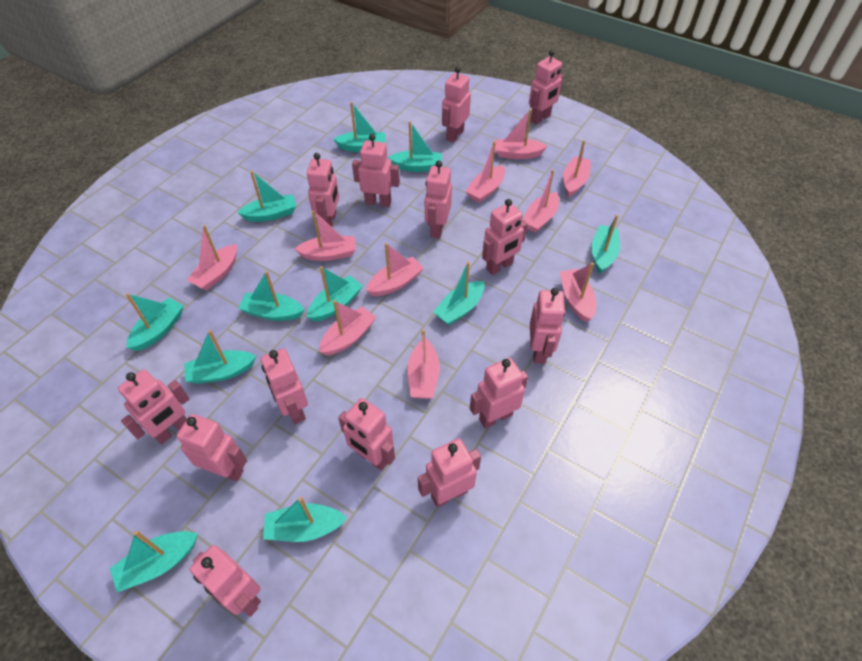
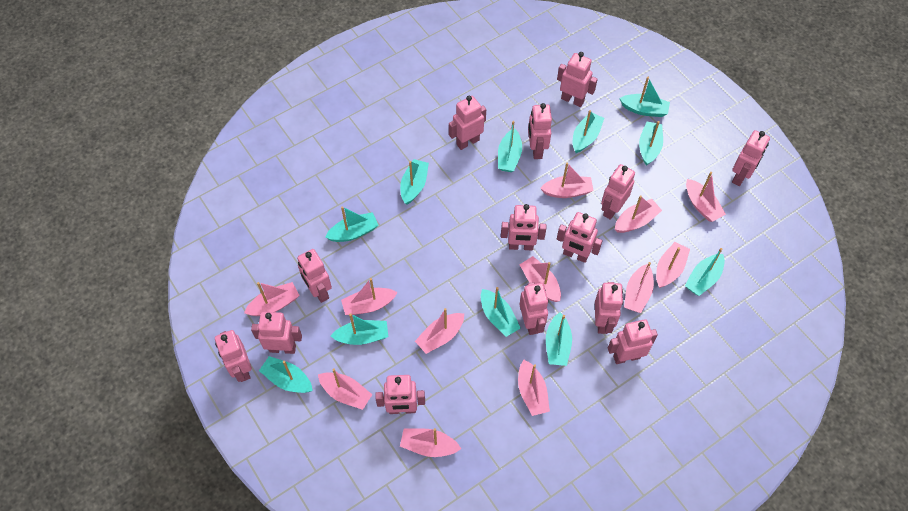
pink boat: [187,225,237,291] [295,210,356,261] [319,300,376,356] [366,243,424,296] [407,329,440,399] [465,141,505,203] [495,109,547,159] [523,169,559,233] [560,262,596,322] [563,140,591,197] = 10 -> [244,282,300,316] [318,368,373,410] [341,278,398,315] [400,428,461,457] [415,308,464,354] [518,360,550,416] [520,256,561,302] [540,163,594,198] [615,195,662,233] [624,262,654,313] [656,242,690,288] [686,172,726,222] = 12

